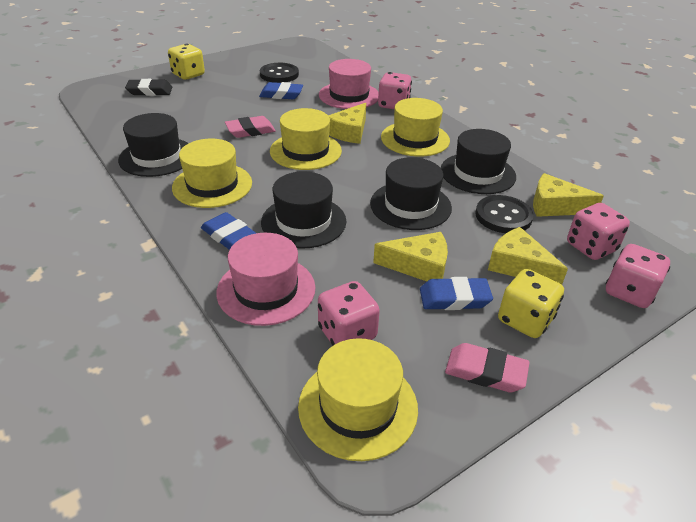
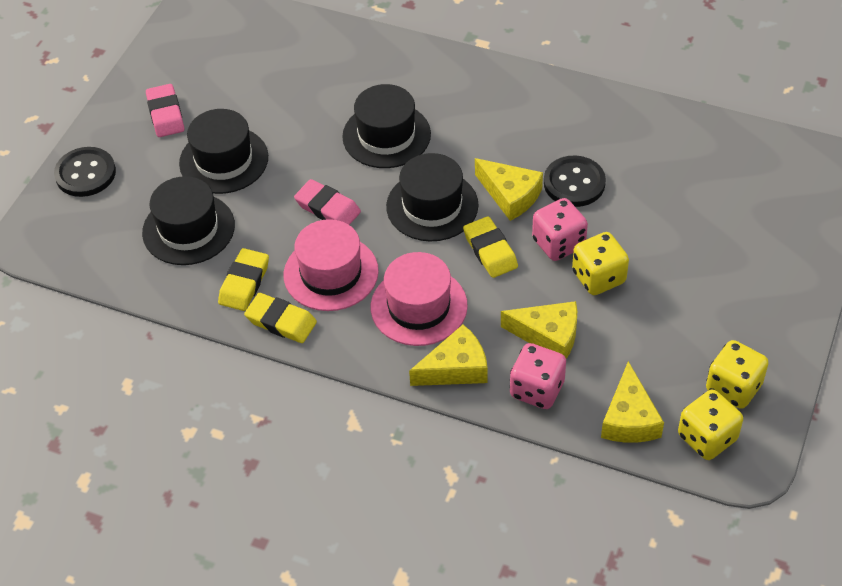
black eraser: [125,79,172,96] = 1 -> none = 0
blue eraser: [201,212,256,250] [259,82,303,99] [420,277,493,310] = 3 -> none = 0
pink dice: [318,281,380,345] [378,72,412,109] [567,203,630,260] [606,244,670,308] = 4 -> [510,343,566,409] [532,198,588,261] = 2
yellow dice: [168,43,205,80] [498,269,564,338] = 2 -> [572,232,629,295] [678,390,743,460] [706,340,769,409] = 3
yellow eraser: none = 0 -> [218,248,269,311] [244,293,317,343] [463,216,518,278] = 3
yellow hat: [172,139,252,208] [270,108,342,170] [298,338,418,461] [381,98,450,157] = 4 -> none = 0

